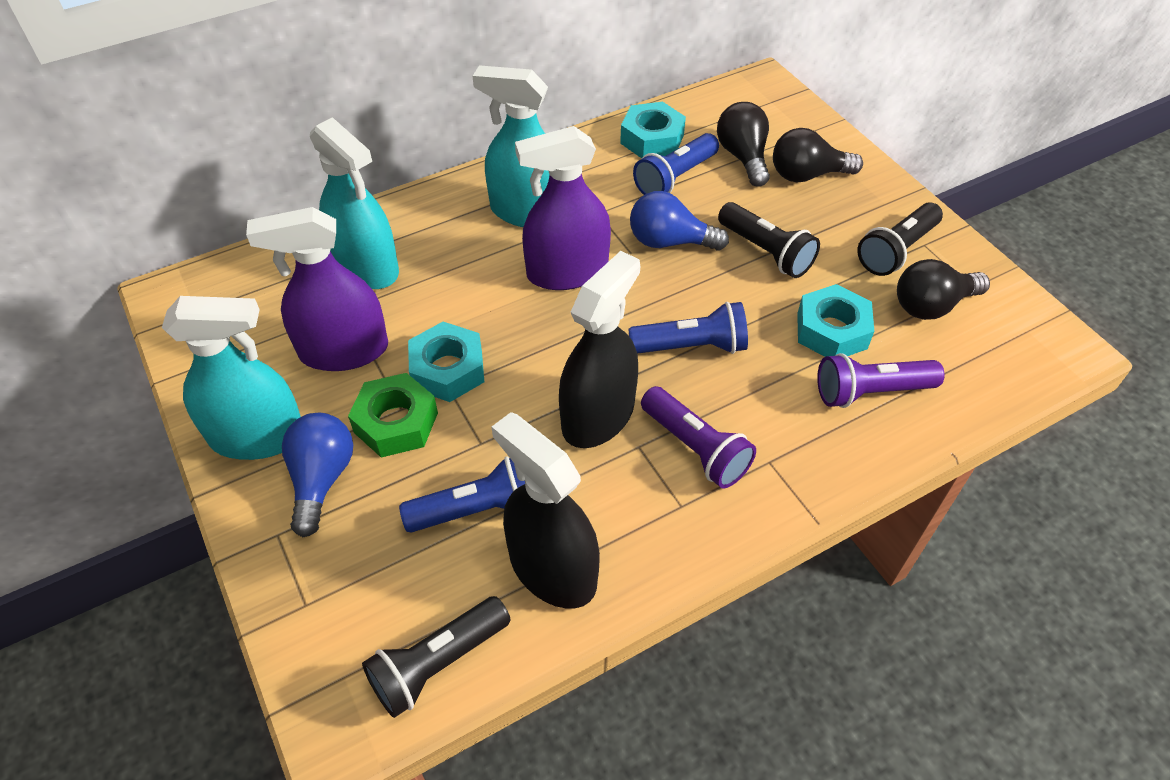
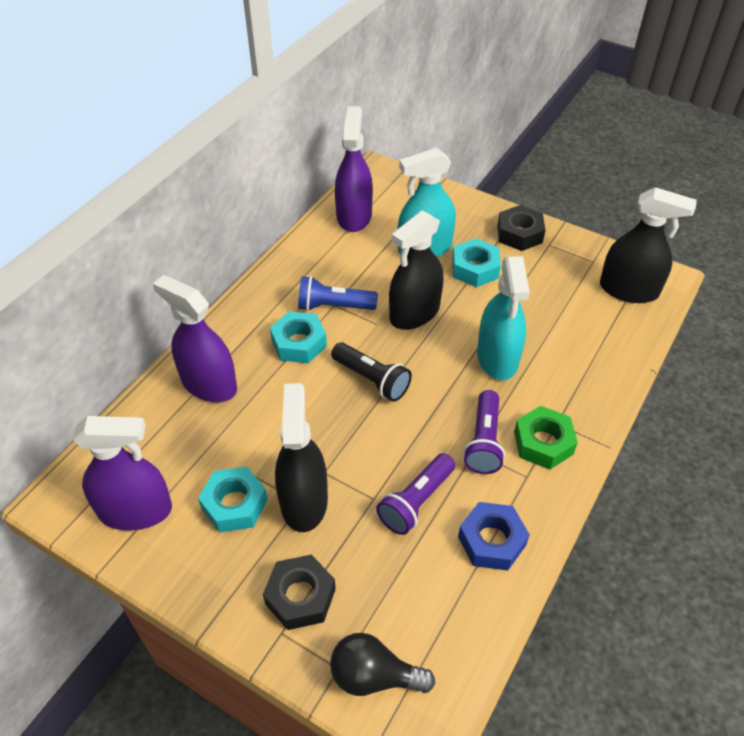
black flashlight: [362,596,510,718] [718,202,820,278] [857,202,943,276] = 3 -> [331,342,412,402] = 1
black light bulb: [717,102,770,187] [773,128,863,182] [897,259,990,320] = 3 -> [330,633,435,696] = 1
black nut: none = 0 -> [263,555,336,630] [497,205,545,251] = 2
black spray bottle: [492,412,600,608] [559,251,640,448] = 2 -> [275,383,328,532] [389,210,444,330] [600,187,697,303] = 3
blue flashlight: [399,456,525,533] [628,302,748,354] [633,133,719,195] = 3 -> [298,276,378,311] = 1
blue light bulb: [282,413,353,537] [630,191,729,251] = 2 -> none = 0
blue nut: none = 0 -> [458,502,530,571] = 1
purple spray bottle: [246,207,388,371] [515,126,611,290] = 2 -> [73,416,172,531] [153,275,237,402] [335,106,373,232] = 3
turquoise spray bottle: [162,296,301,460] [310,117,399,289] [472,65,550,227] = 3 -> [398,148,456,257] [477,256,530,380] = 2

